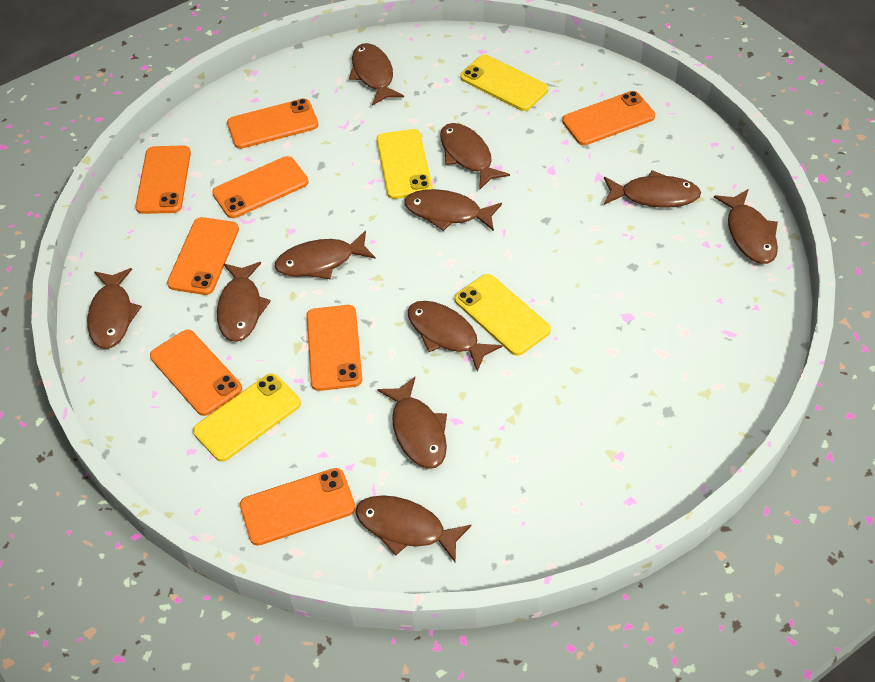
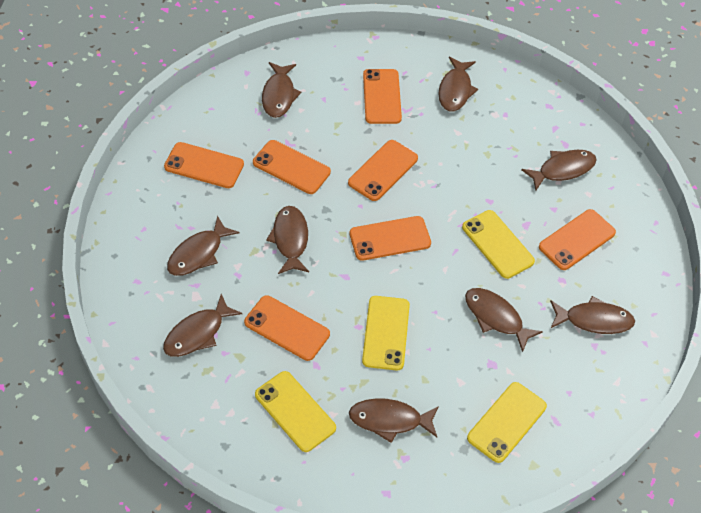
brown fish: [87,268,142,349] [217,262,271,342] [274,230,376,279] [349,43,404,106] [355,495,472,563] [377,377,447,469] [404,189,502,231] [408,301,503,372] [440,123,510,190] [604,170,701,208] [714,189,778,264] = 11 -> [163,294,242,357] [167,216,239,276] [262,62,301,118] [266,206,309,274] [349,398,439,443] [438,57,478,111] [465,288,543,352] [521,150,597,190] [550,296,635,334] = 9
orange phone: [135,146,191,214] [150,330,242,416] [167,217,239,295] [212,156,308,218] [227,99,318,149] [240,468,356,546] [306,305,362,391] [562,91,655,145] = 8 -> [164,142,244,188] [244,295,330,361] [253,140,331,194] [348,140,418,201] [349,216,431,261] [363,69,402,124] [539,209,616,270] = 7

